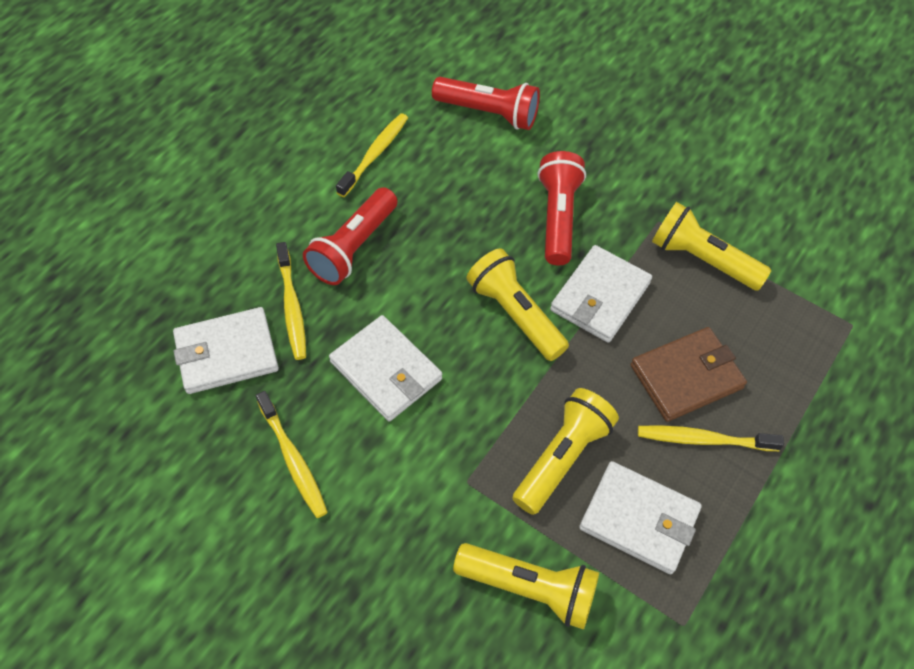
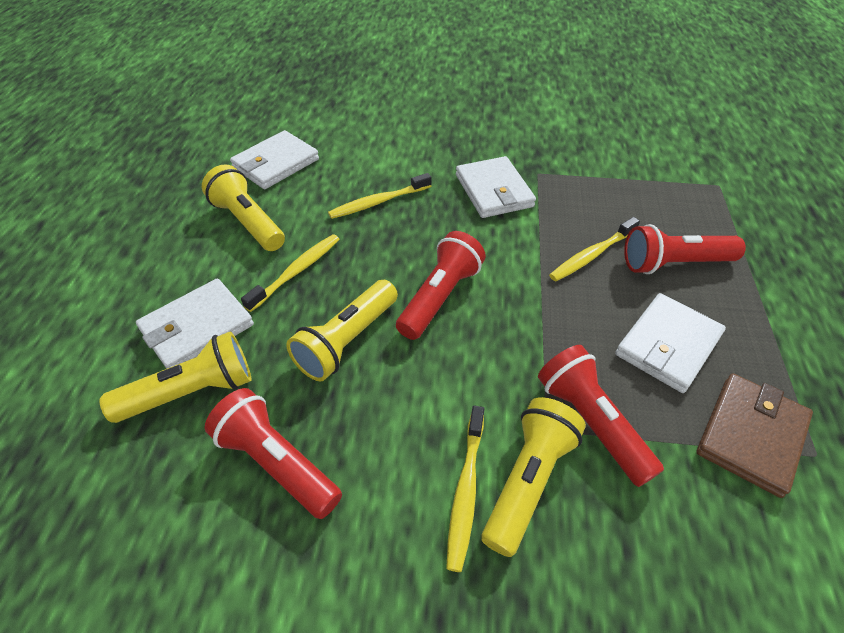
red flashlight: [303,187,398,285] [432,77,540,130] [538,151,586,265] = 3 -> [205,388,342,519] [396,231,486,340] [538,345,664,487] [624,224,746,274] = 4

